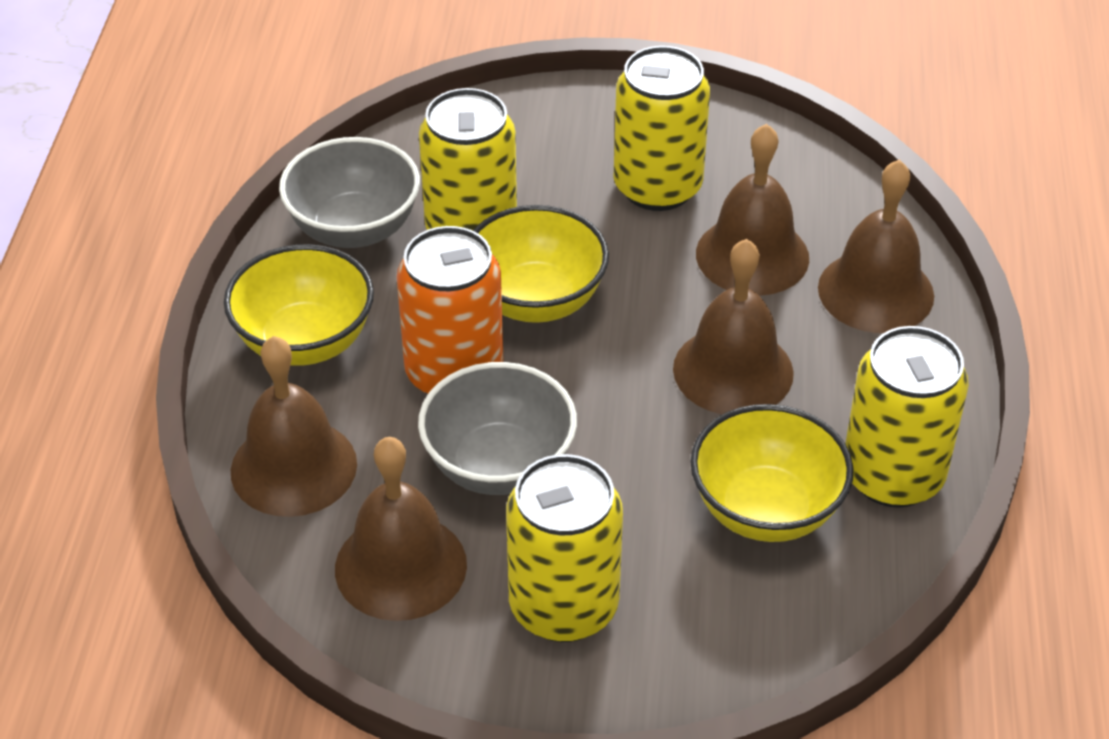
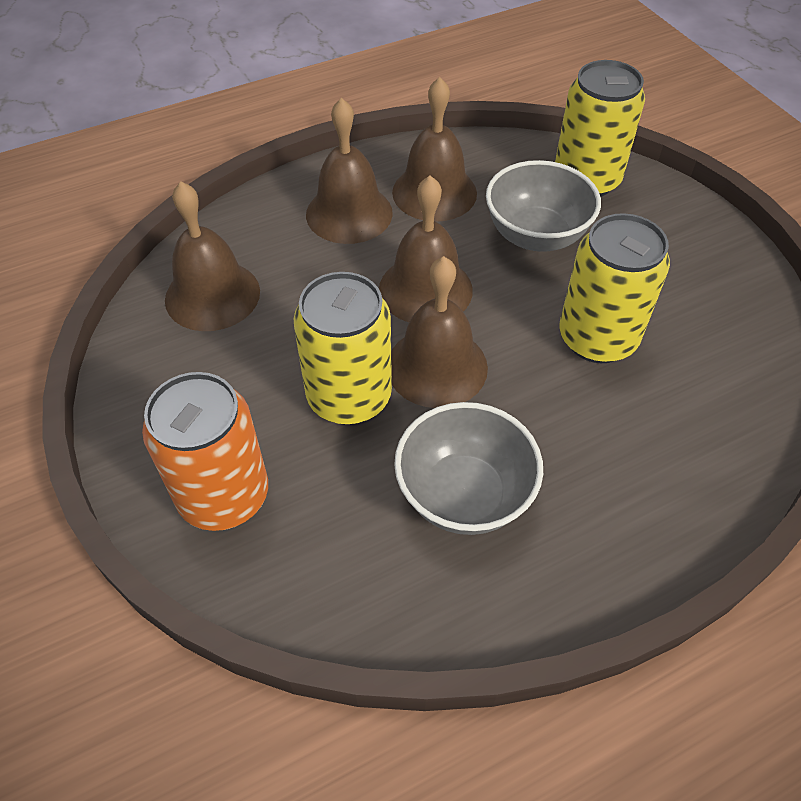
yellow bowl: [224,244,374,366] [473,205,609,323] [690,404,854,542] = 3 -> none = 0
yellow can: [419,88,517,231] [506,454,623,642] [613,46,710,211] [845,326,969,508] = 4 -> [294,272,392,425] [555,60,645,197] [559,213,670,363] = 3

